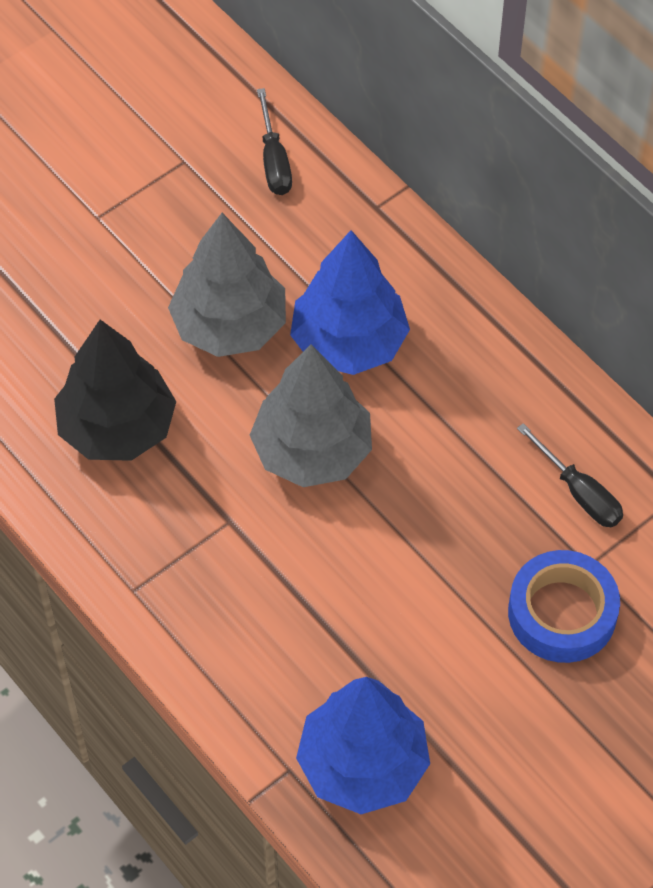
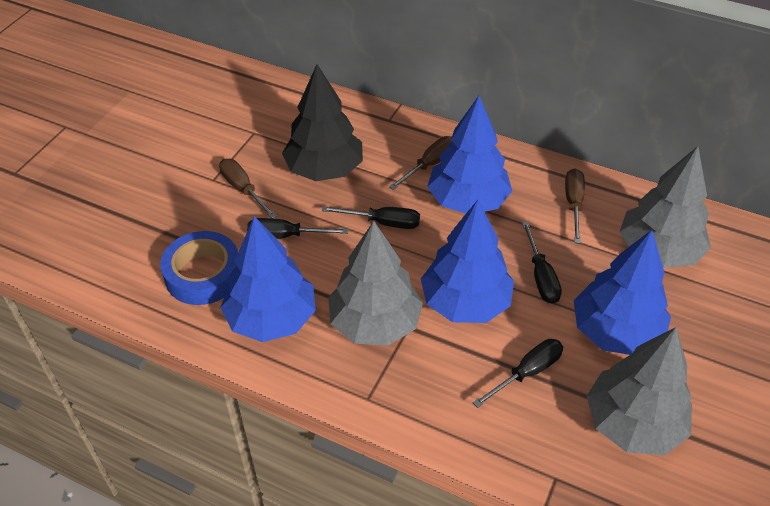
black screwdriver: [257,88,292,195] [517,423,623,527] = 2 -> [247,218,348,239] [322,206,420,229] [473,339,563,408] [522,221,562,304] = 4
blue tree: [290,230,410,375] [296,677,430,814] = 2 -> [220,216,316,342] [421,200,514,323] [427,96,512,214] [574,230,671,355] = 4
brown screwdriver: none = 0 -> [219,159,277,218] [389,136,452,190] [565,169,585,244] = 3
grey tree: [168,213,286,357] [250,344,372,487] = 2 -> [328,221,423,346] [586,327,692,455] [619,146,711,268] = 3

